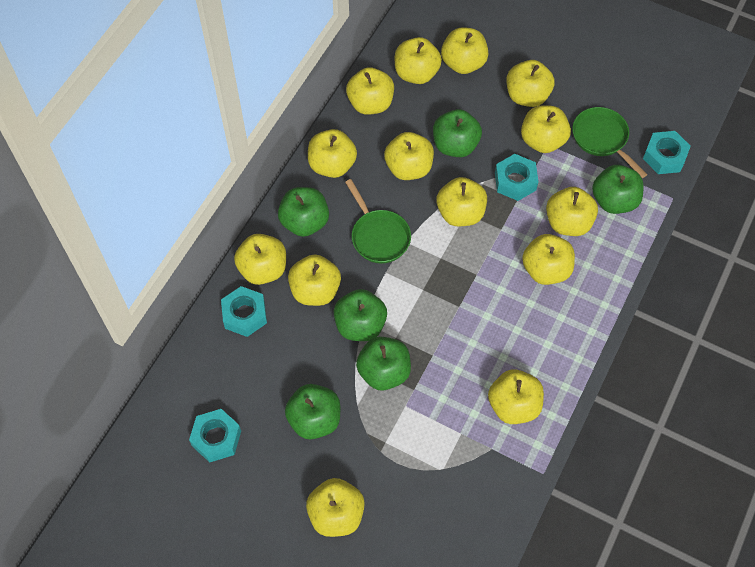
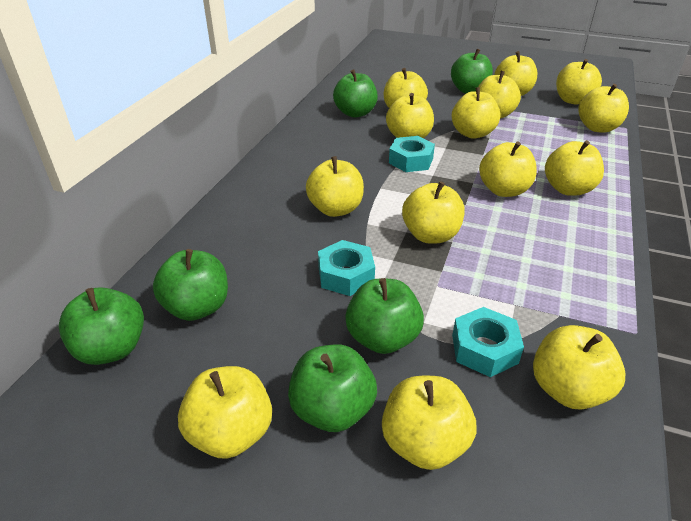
green pan: [345,179,411,264] [572,107,647,178] = 2 -> none = 0
turquoise nut: [189,409,241,463] [221,286,267,337] [495,154,539,201] [643,131,691,174] = 4 -> [318,240,375,296] [389,136,435,172] [452,307,524,377] = 3

